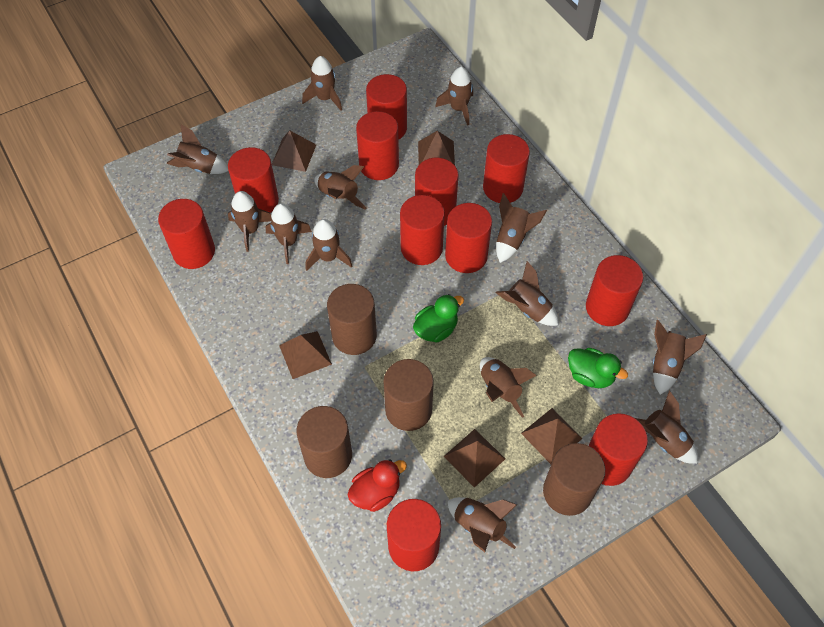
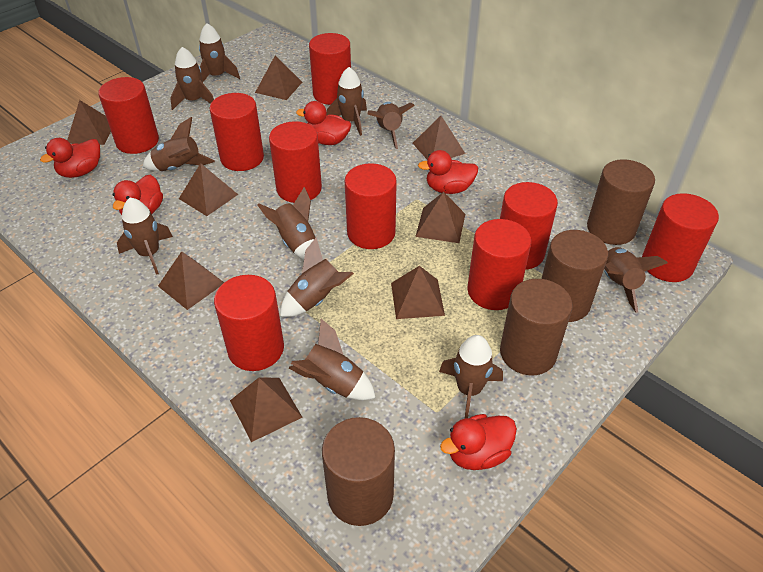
brown pyramid: [272,130,316,172] [279,331,332,379] [418,131,455,165] [443,429,505,488] [521,408,582,464] = 5 -> [67,100,111,145] [158,251,224,310] [179,163,238,216] [230,377,303,442] [255,56,302,100] [391,266,445,319] [413,116,465,160] [415,192,465,243] = 8
brown rocket: [166,124,228,174] [228,191,271,252] [266,203,312,264] [302,56,342,111] [306,219,352,271] [314,165,367,210] [435,66,473,126] [448,497,517,552] [480,357,537,418] [496,193,547,263] [496,261,559,326] [635,391,698,464] [653,320,707,395] = 13 -> [117,198,173,275] [143,117,215,171] [170,47,214,110] [199,23,240,83] [257,187,316,260] [280,237,354,317] [289,319,376,400] [327,67,367,136] [368,102,415,149] [439,335,503,419] [604,247,668,313] = 11
green duck: [413,294,464,343] [568,348,628,388] = 2 -> none = 0
red cylinder: [158,199,215,269] [228,147,279,213] [356,111,399,180] [366,74,407,140] [387,499,441,571] [400,195,445,265] [415,158,458,226] [445,203,492,273] [483,134,530,203] [586,255,643,326] [588,413,648,486] = 11 -> [98,77,159,154] [210,93,264,171] [214,275,284,371] [269,121,322,203] [309,33,351,105] [345,163,397,249] [467,219,531,310] [500,182,558,270] [642,193,719,282] = 9
red duck: [347,459,407,512] = 1 -> [40,138,100,178] [113,174,163,215] [296,101,351,145] [418,150,478,194] [440,414,517,470] = 5

